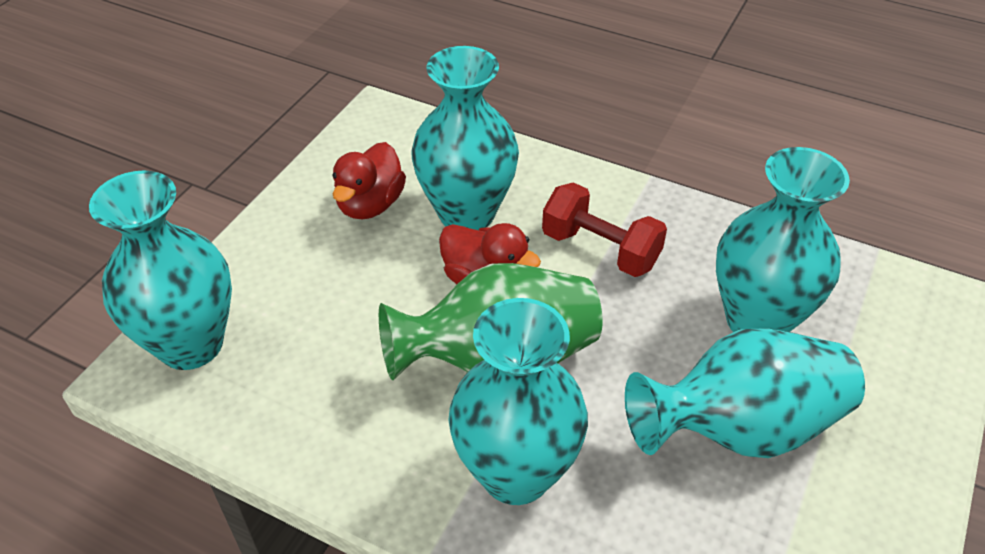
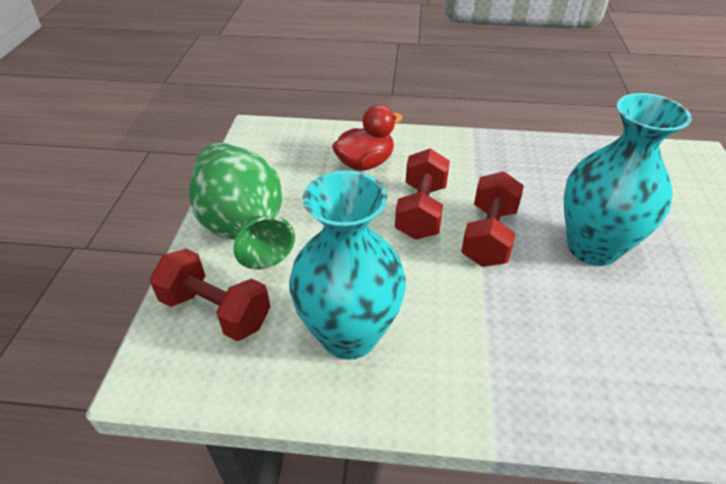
red duck: [333,142,406,220] [439,223,541,284] = 2 -> [332,105,403,171] = 1
red dumbbell: [542,182,667,277] = 1 -> [150,249,270,341] [395,148,450,240] [461,171,524,267] = 3
turquoise vase: [89,171,232,370] [412,46,519,230] [448,298,588,505] [625,328,865,458] [716,147,850,332] = 5 -> [289,171,406,360] [564,93,692,266] = 2

